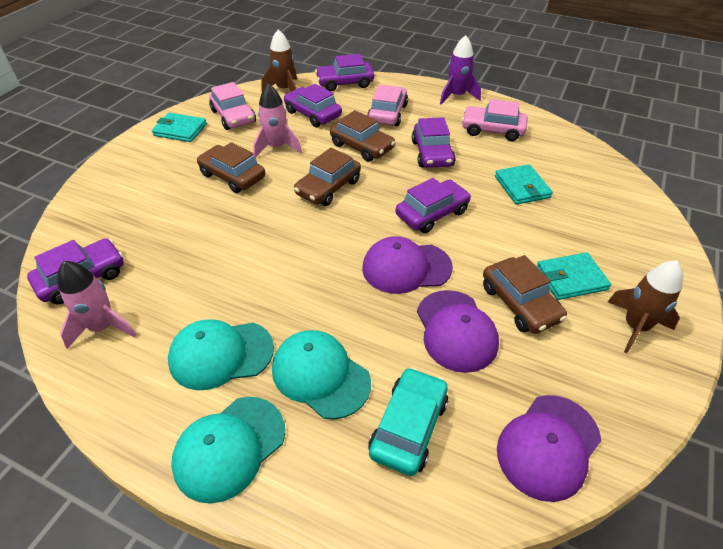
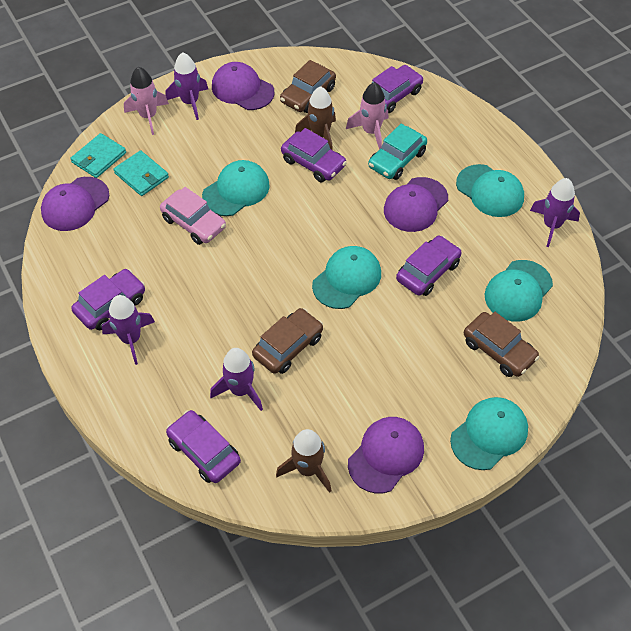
brown car: [197,142,265,193] [294,148,361,206] [330,110,396,162] [483,255,567,334] = 4 -> [252,308,323,374] [280,60,336,113] [464,312,540,377] = 3
pink car: [209,82,256,130] [367,85,408,126] [462,99,528,141] = 3 -> [160,187,226,245] = 1
purple cap: [362,236,453,294] [417,290,499,373] [497,395,602,502] = 3 -> [41,177,109,231] [212,62,275,110] [348,417,424,493] [384,177,448,232] = 4
purple rocket: [440,35,481,104] = 1 -> [102,295,155,365] [165,52,208,120] [210,348,263,411] [530,178,580,247] = 4
turquoise cap: [168,319,274,390] [171,397,285,504] [272,330,371,419] = 3 -> [202,160,270,216] [312,246,381,309] [450,397,528,470] [456,164,524,217] [485,260,553,322] = 5
turquoise wallet: [152,113,207,142] [495,164,553,205] [536,252,611,300] = 3 -> [70,133,126,178] [113,150,169,196] = 2

